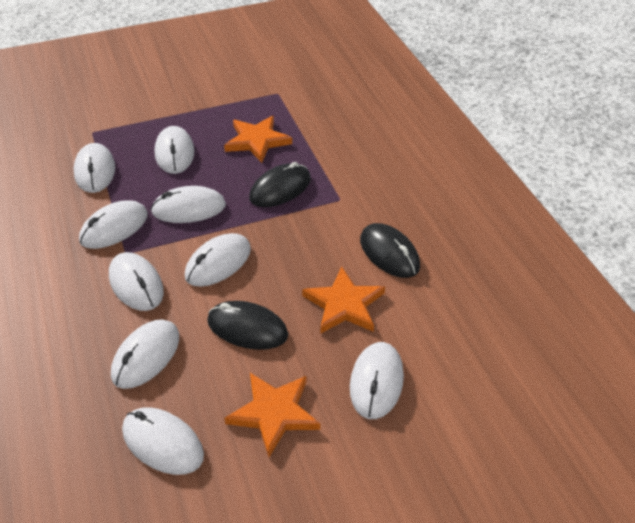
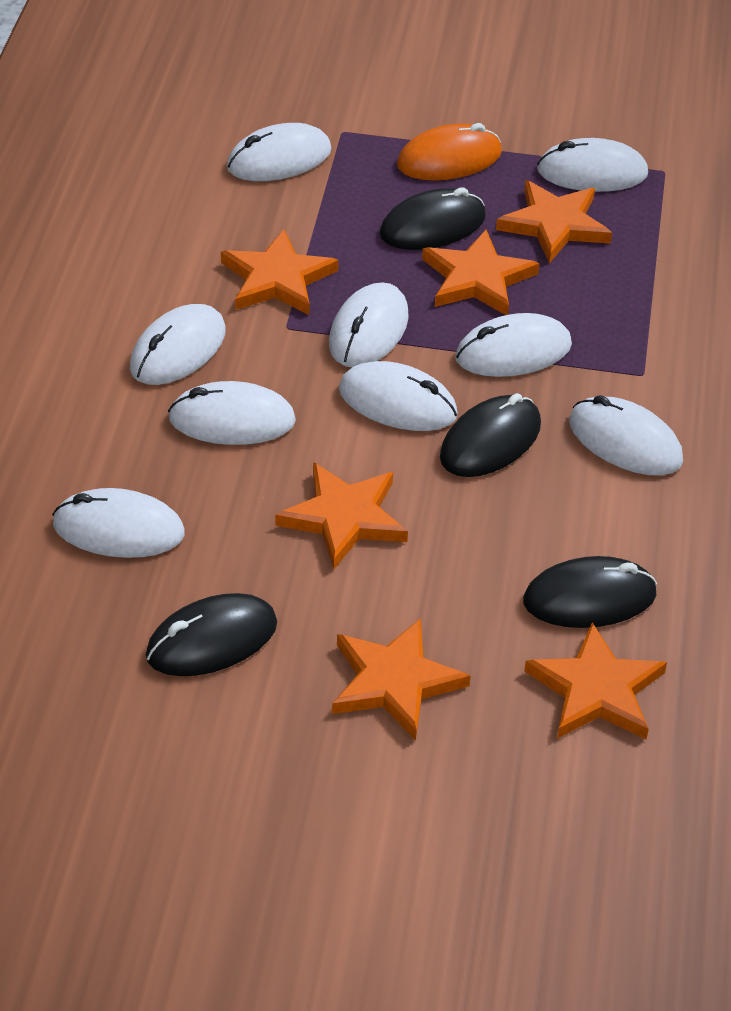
black mouse: [207,301,288,350] [249,162,311,207] [360,223,420,278] = 3 -> [146,593,277,676] [379,187,486,250] [440,393,541,477] [523,556,657,628] = 4
orange mouse: none = 0 -> [397,123,502,181] = 1
orange star: [224,116,292,163] [224,373,320,457] [302,267,385,334] = 3 -> [221,229,339,315] [275,462,408,569] [332,618,470,741] [422,230,540,315] [496,180,612,263] [524,622,667,739] = 6

